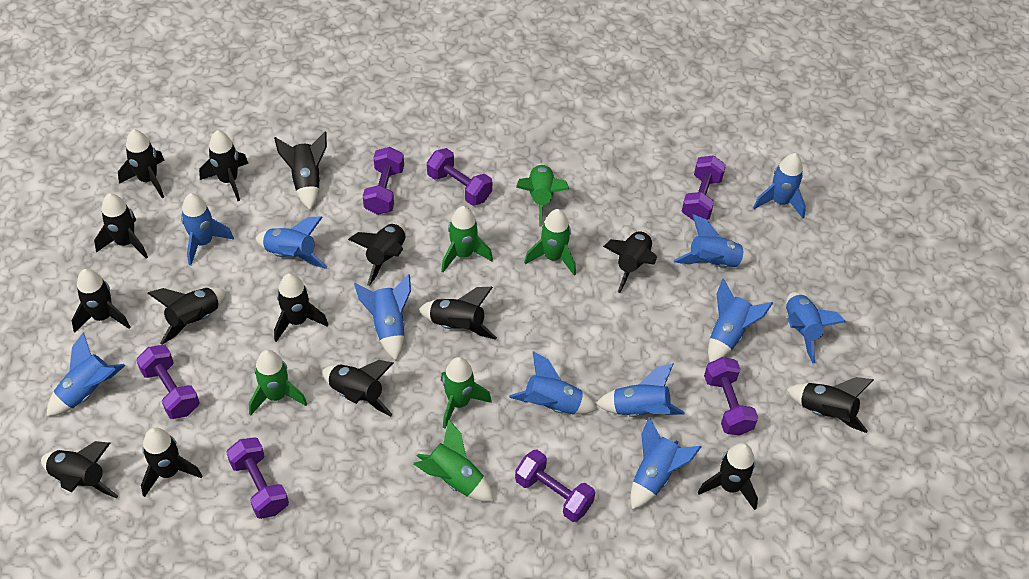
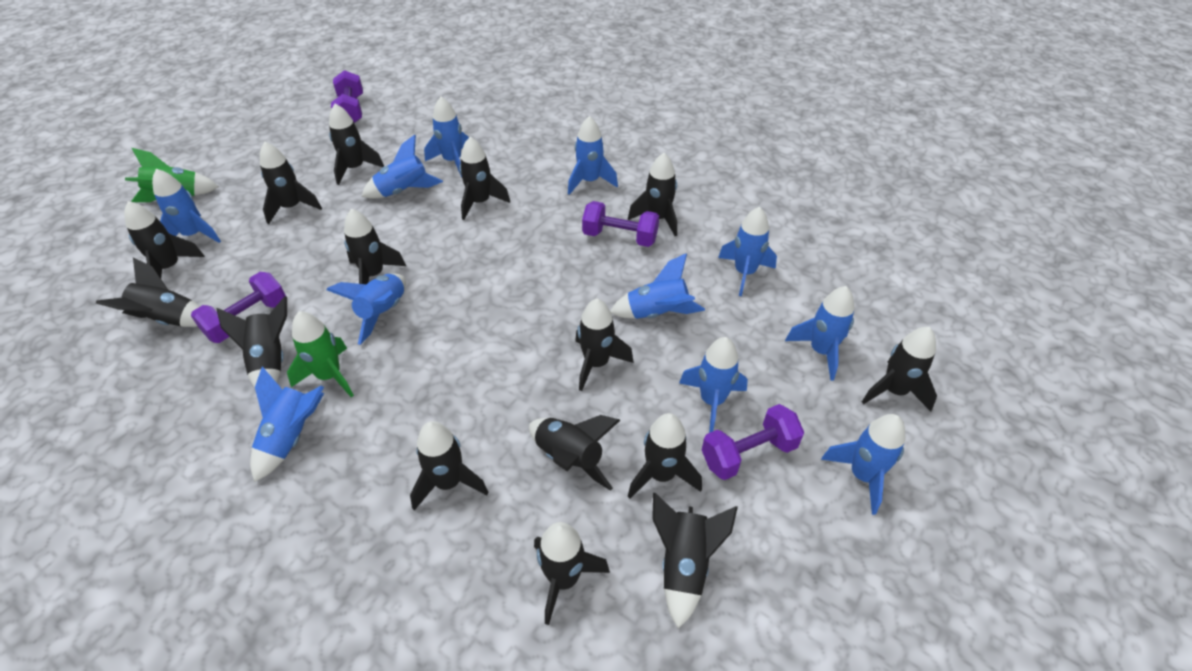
green rocket: [249,350,307,415] [414,419,494,502] [441,206,493,272] [441,357,492,429] [516,163,569,227] [524,209,576,276] = 6 -> [125,148,219,202] [287,311,354,397] = 2
purple dumbbell: [136,345,200,419] [226,437,289,519] [363,147,404,215] [427,148,492,206] [515,450,595,522] [682,155,726,221] [704,357,758,436] = 7 -> [191,272,286,343] [331,70,363,123] [582,201,659,247] [702,404,804,480] = 4

